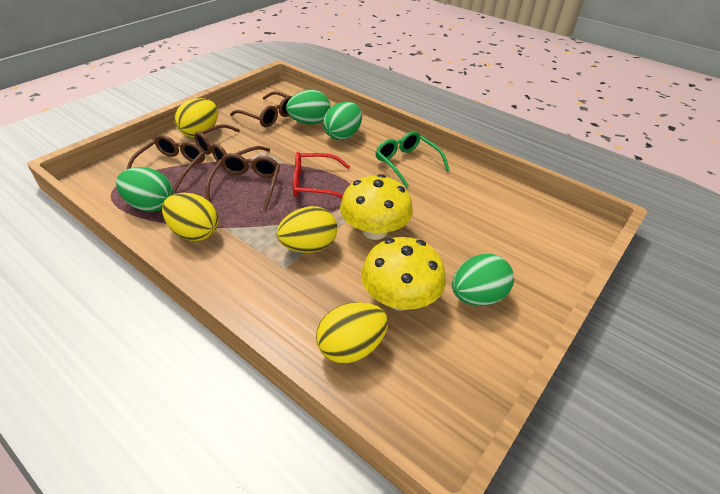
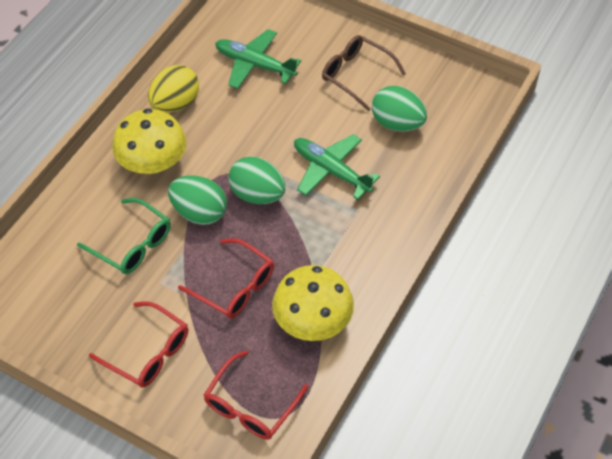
brown glasses: [127,135,205,193] [194,124,270,166] [206,153,280,210] [230,91,292,127] = 4 -> [322,35,406,111] = 1
green egg: [116,167,173,212] [286,90,330,125] [323,102,362,140] [452,254,514,306] = 4 -> [168,175,227,225] [228,156,285,204] [372,86,427,131] = 3
green plane: none = 0 -> [215,29,301,89] [294,134,380,200] = 2
red glasses: [293,152,350,198] = 1 -> [89,301,188,388] [178,238,274,318] [204,350,308,440] = 3
yellow egg: [162,193,219,241] [175,98,218,137] [277,206,337,253] [316,302,388,363] = 4 -> [148,65,199,112] = 1

